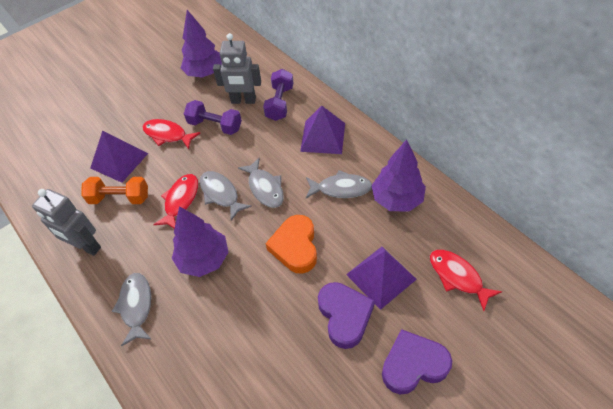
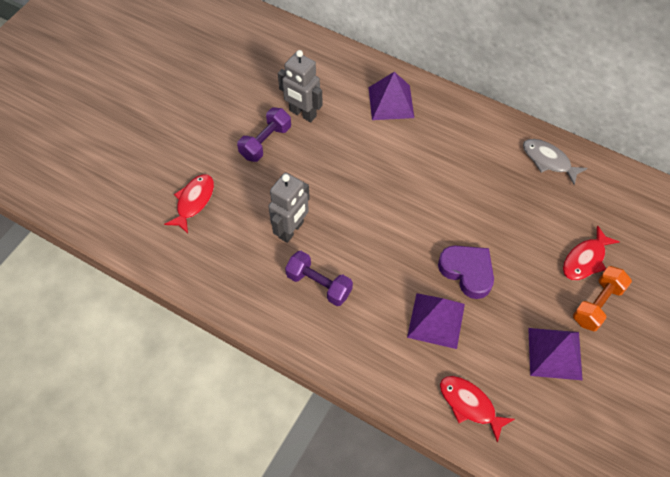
grey fish: [112,273,152,346] [200,171,252,221] [238,158,284,208] [306,170,372,198] = 4 -> [523,139,588,185] = 1
orange heart: [265,215,317,274] = 1 -> none = 0
purple heart: [318,282,375,349] [382,329,452,395] = 2 -> [438,246,494,299] = 1
purple tree: [172,206,229,277] [181,10,222,78] [371,139,426,212] = 3 -> none = 0

